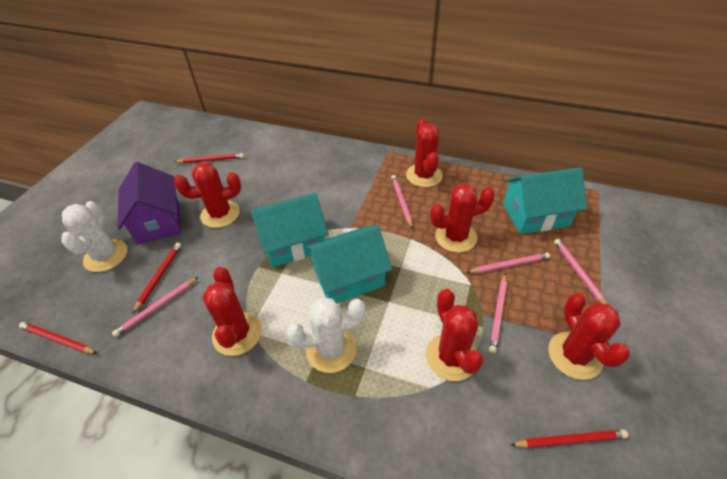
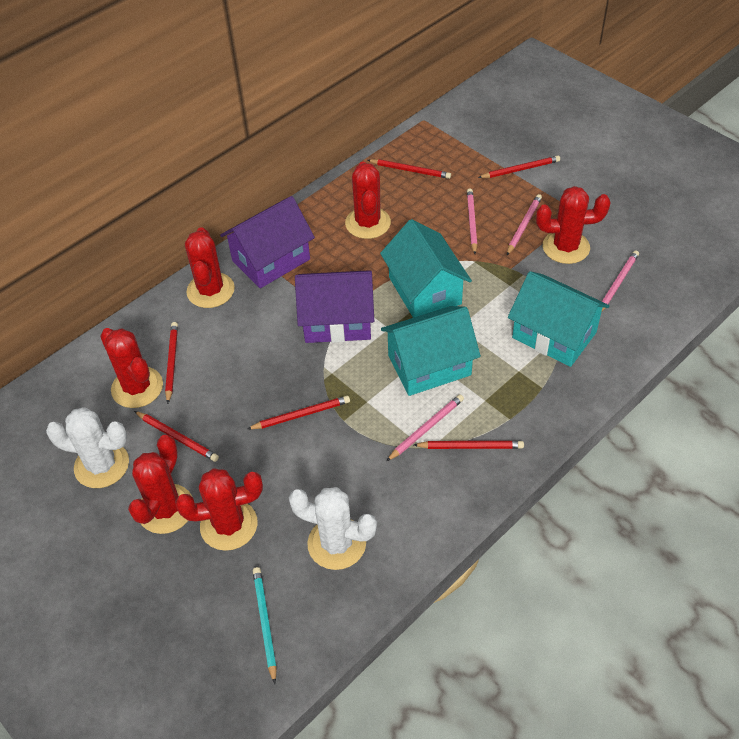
pink pencil: [112,277,198,337] [391,175,413,229] [466,253,550,273] [489,273,507,353] [554,239,607,304] = 5 -> [386,394,464,461] [467,189,478,254] [507,194,542,255] [602,250,639,311] = 4
purple house: [117,162,181,245] = 1 -> [220,196,315,288] [295,270,374,343] = 2
red pencil: [19,322,97,354] [133,243,181,313] [174,153,244,163] [511,430,628,448] = 4 -> [134,411,219,462] [165,322,178,404] [247,396,350,429] [368,159,451,179] [414,441,524,449] [478,156,560,178] = 6
turquoise pencil: none = 0 -> [253,567,277,684] = 1

